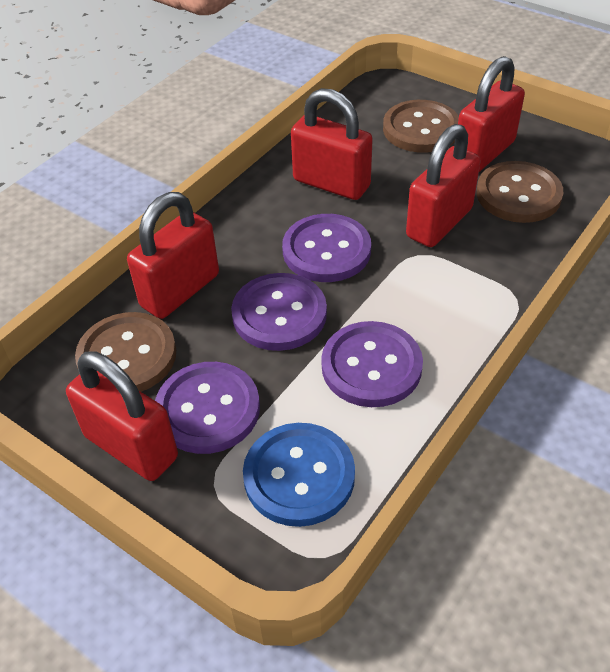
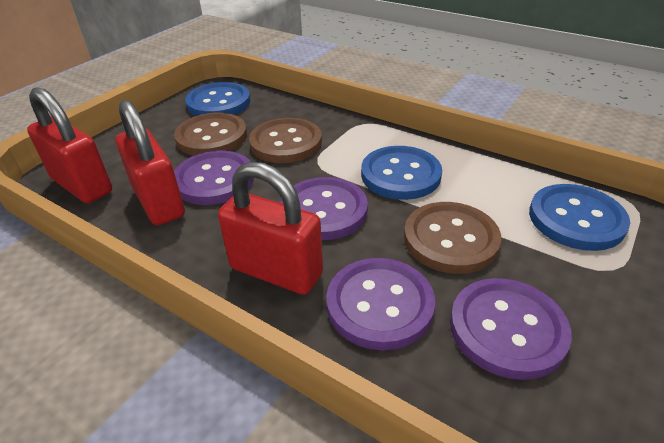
blue button: [243,423,355,527] = 1 -> [185,82,251,116] [361,146,442,200] [529,184,630,251] = 3
red padlock: [66,351,178,481] [127,192,219,319] [291,88,373,200] [406,124,480,247] [458,56,525,172] = 5 -> [27,87,112,203] [116,100,185,225] [218,162,323,295] = 3

